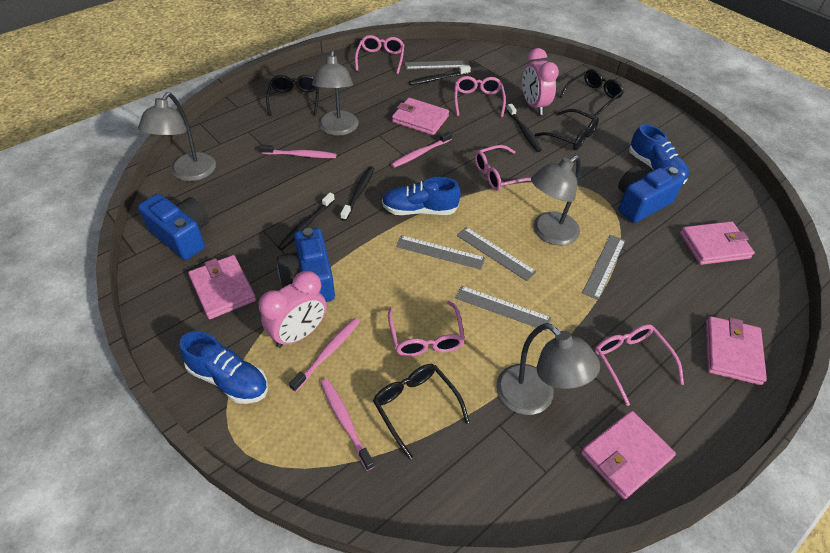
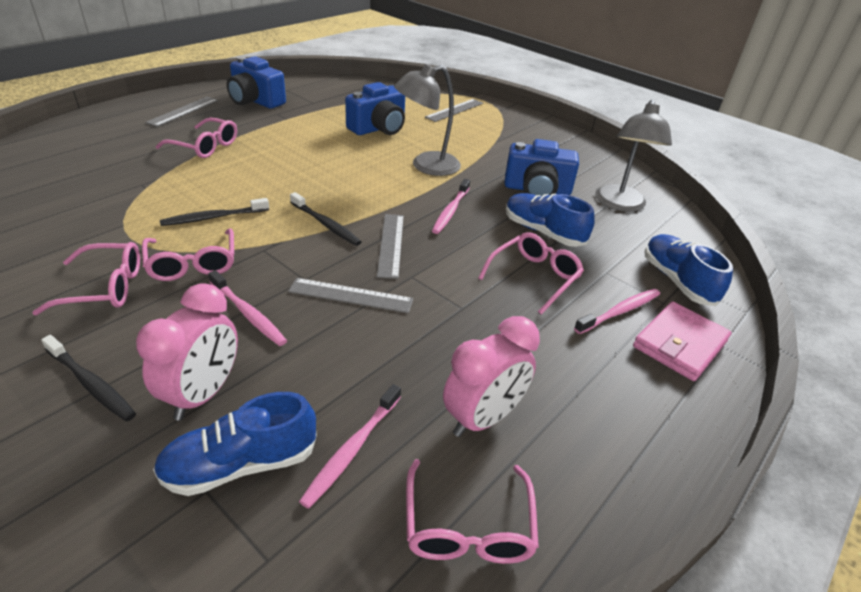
black glasses: [266,75,319,116] [373,364,469,459] [535,109,599,150] [560,69,624,117] = 4 -> none = 0
black toothbrush: [278,193,335,250] [340,166,375,221] [409,65,471,85] [507,104,542,152] = 4 -> [41,335,136,422] [160,198,269,226] [290,192,361,246] = 3
grey lamp: [138,92,216,181] [312,50,359,136] [496,323,600,415] [531,155,581,245] = 4 -> [394,64,461,176] [595,99,672,212] = 2
grey ruler: [396,235,485,270] [405,60,470,70] [456,286,551,331] [457,227,537,281] [582,235,625,300] = 5 -> [145,97,218,127] [288,278,413,313] [377,214,404,279] [425,99,483,122] = 4
pink wallet: [188,255,256,319] [392,98,449,135] [581,411,676,499] [680,221,755,265] [706,316,767,385] = 5 -> [633,301,732,381] = 1

